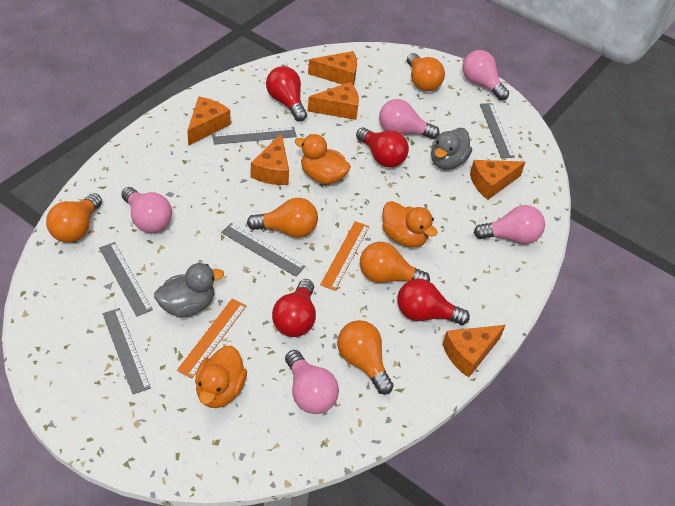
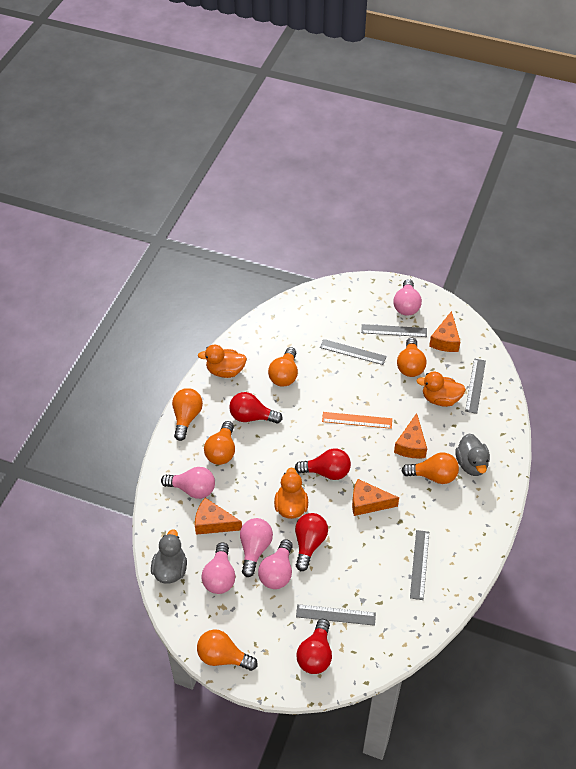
orange cheese: [187,97,230,146] [251,133,289,185] [308,51,357,85] [308,82,359,120] [442,325,506,377] [470,160,525,200] = 6 -> [195,498,242,535] [352,479,399,516] [394,413,427,458] [429,311,460,352] = 4
orange light bulb: [46,193,102,243] [247,198,318,238] [337,320,394,395] [360,242,430,283] [407,53,445,91] = 5 -> [172,388,203,441] [197,629,258,671] [204,421,235,465] [268,347,298,387] [397,338,426,377] [401,453,459,484] = 6
orange ruler: [177,299,247,378] [320,221,369,291] = 2 -> [322,412,392,429] = 1

